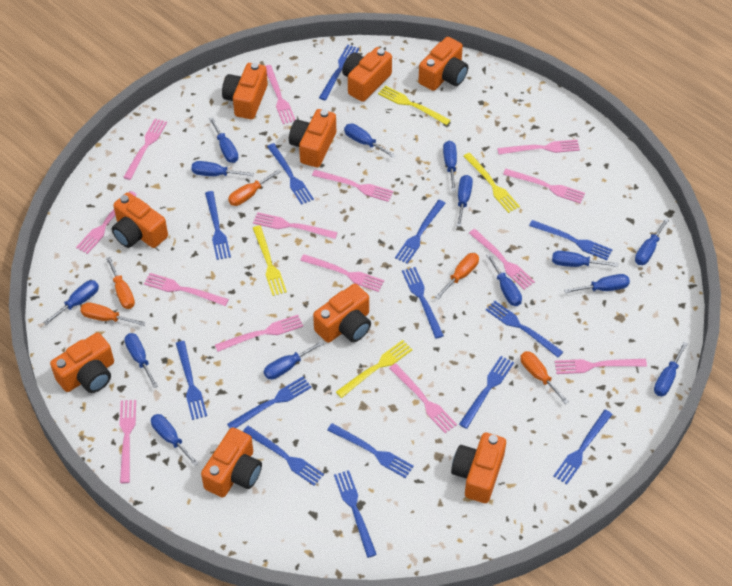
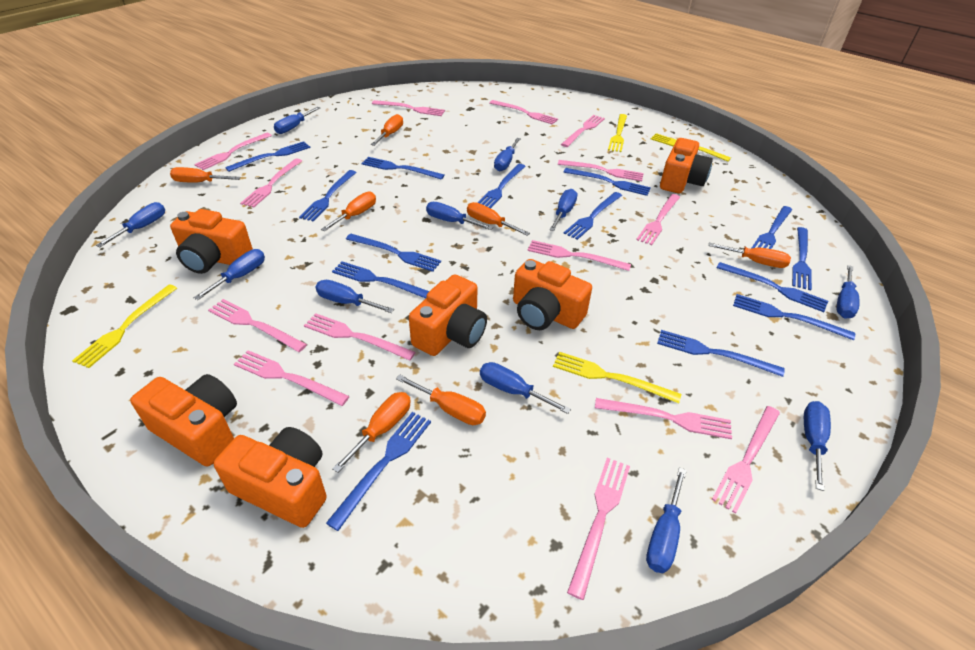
blue screwdriver: [43,280,99,325] [124,333,158,388] [151,414,199,466] [191,161,254,176] [209,117,238,163] [264,341,324,380] [344,124,396,158] [443,141,457,191] [457,175,473,227] [486,254,522,306] [552,251,618,267] [564,274,630,293] [635,218,669,265] [654,342,688,396] = 14 -> [96,202,165,247] [194,249,265,300] [274,107,320,134] [315,280,394,313] [426,202,493,230] [480,362,571,414] [494,138,521,172] [549,189,578,231] [646,467,687,573] [804,401,831,491] [837,265,859,318] = 11
orange camera: [50,332,114,393] [112,192,168,248] [201,427,262,498] [222,63,268,119] [289,109,336,168] [313,284,371,343] [342,47,392,102] [418,37,468,91] [451,433,506,503] = 9 -> [130,374,237,466] [170,209,253,274] [214,427,327,528] [409,274,487,356] [513,259,592,330] [660,138,713,193] = 6
orange screwdriver: [80,302,146,326] [106,257,135,309] [228,169,281,206] [435,253,479,299] [520,351,569,404] = 5 -> [170,167,241,183] [321,192,376,232] [332,392,411,473] [371,114,403,146] [396,375,486,425] [467,202,530,236] [709,243,791,268] = 7

